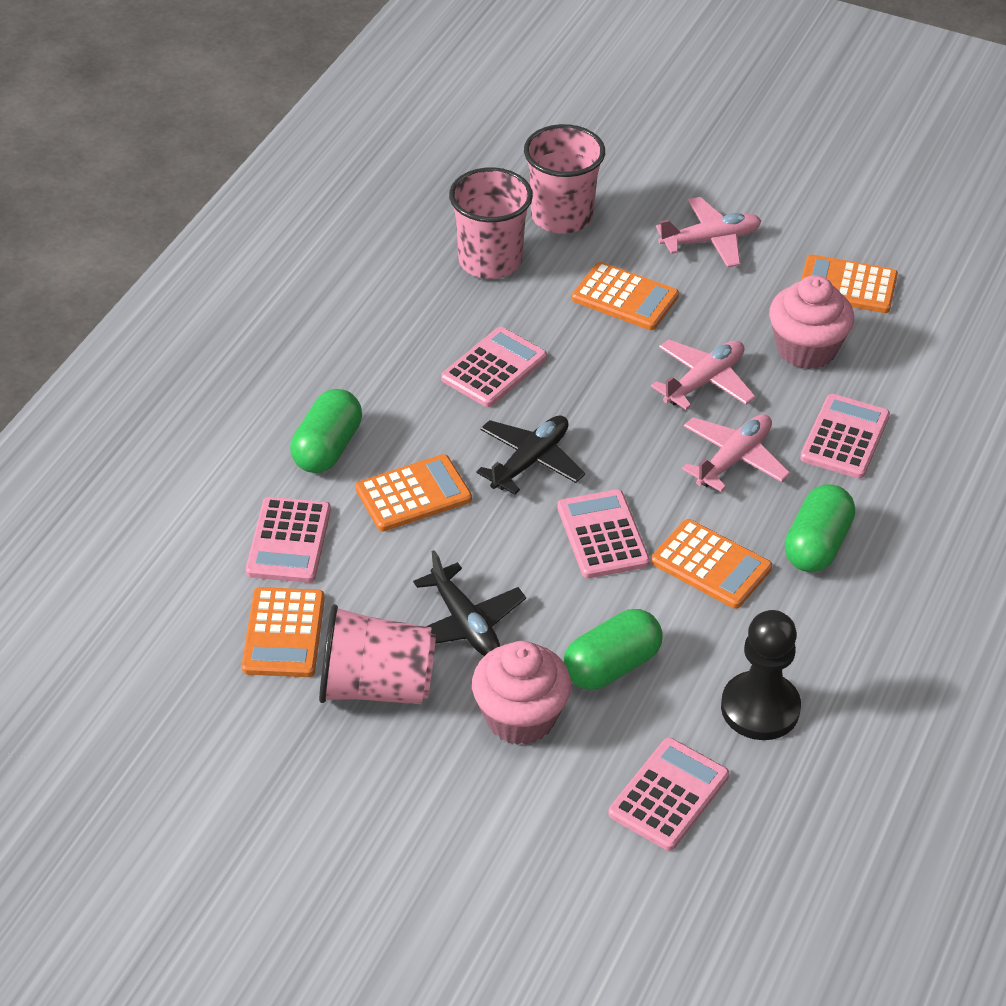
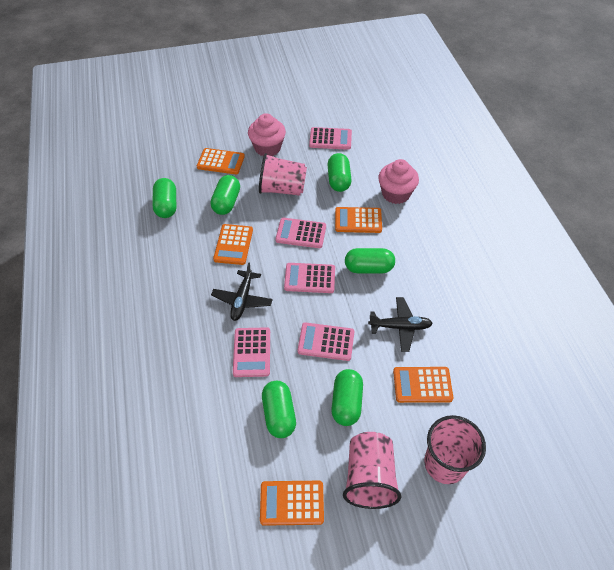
black pawn: [721,610,801,740] = 1 -> none = 0
green capsule: [290,389,362,473] [563,609,663,690] [785,484,855,572] = 3 -> [153,178,176,218] [210,175,240,215] [262,381,296,438] [328,153,352,192] [331,369,363,426] [345,248,395,273] = 6
pink plane: [651,339,756,410] [656,197,761,268] [682,414,790,492] = 3 -> none = 0

